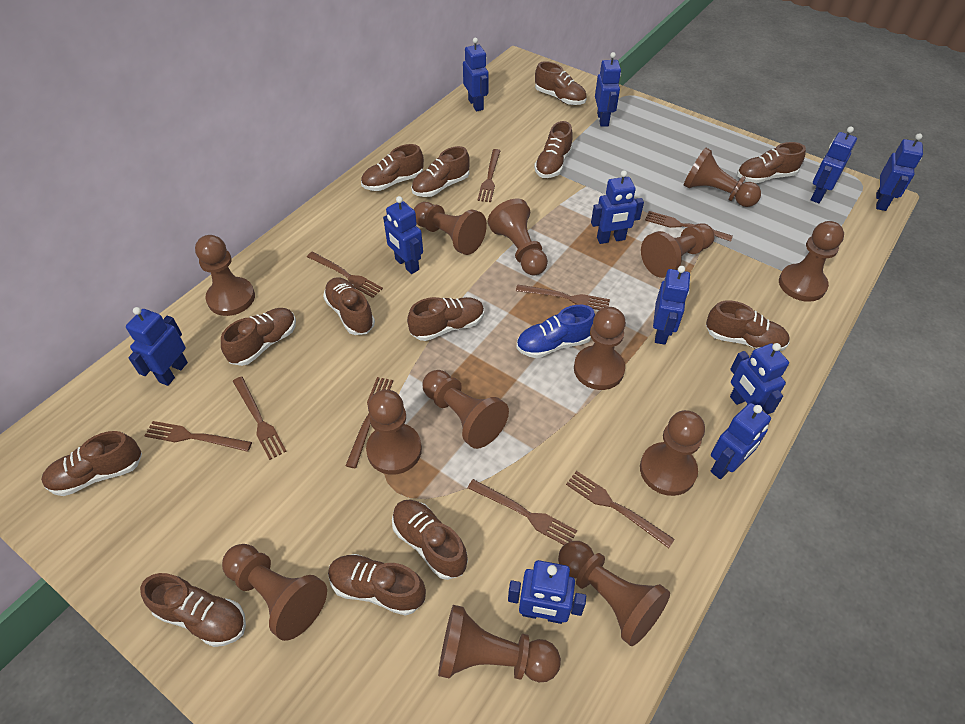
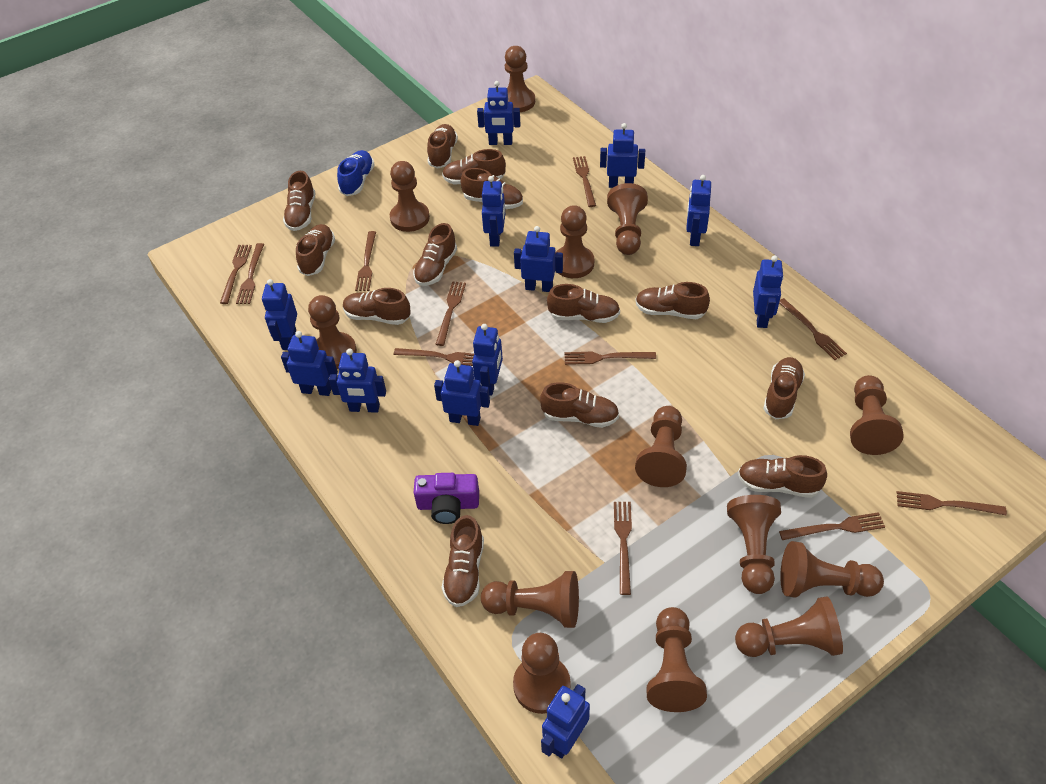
blue robot: [126,307,188,386] [383,196,423,274] [463,38,489,111] [508,560,586,624] [591,170,644,244] [595,52,621,127] [653,266,690,345] [710,403,771,479] [730,343,789,414] [811,126,857,203] [876,133,923,211] = 11 -> [262,279,297,350] [281,331,338,396] [329,349,386,413] [434,360,490,426] [472,324,503,396] [477,81,520,145] [482,176,505,247] [514,226,563,292] [541,684,590,758] [600,123,645,188] [686,175,711,246] [753,255,784,328] = 12
brown fork: [144,421,252,452] [233,377,287,460] [307,252,383,298] [345,377,393,468] [467,479,577,545] [477,149,501,202] [516,284,610,310] [566,471,675,548] [645,211,733,242] = 9 -> [220,245,252,304] [236,243,264,304] [355,231,376,291] [394,348,474,366] [436,281,466,346] [564,352,656,365] [573,156,596,207] [614,502,632,595] [779,298,847,360] [779,512,885,540] [897,491,1007,515] = 11
purple camera: none = 0 -> [414,473,479,524] = 1

